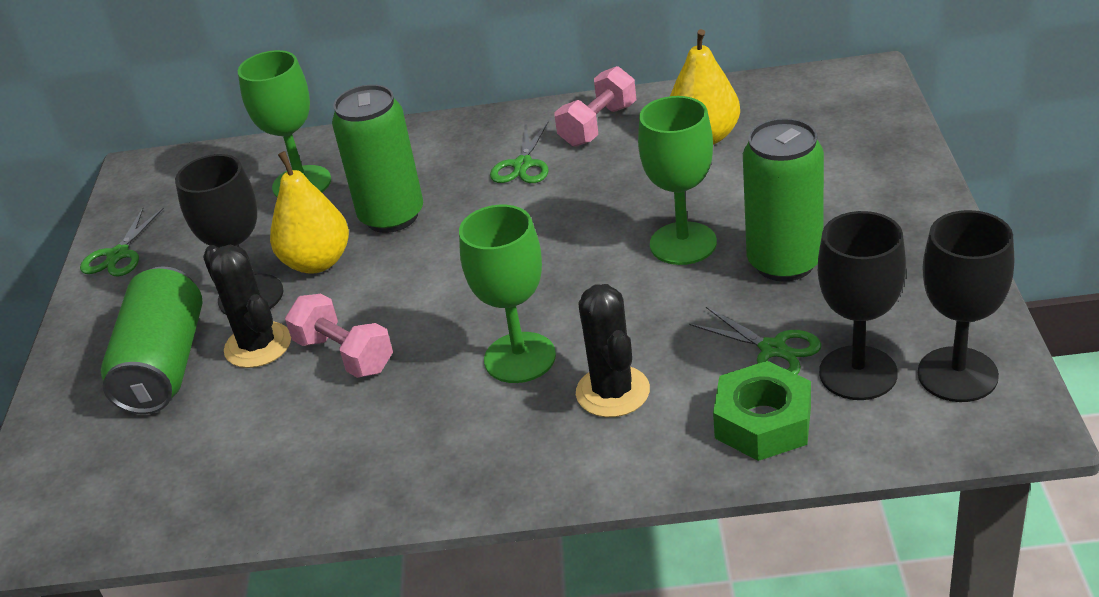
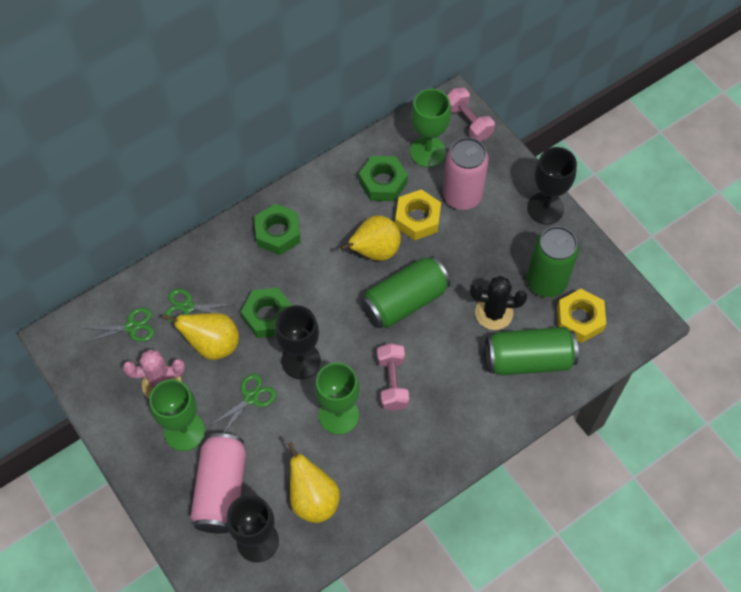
black cactus: [203,244,291,368] [576,284,650,417] = 2 -> [470,276,527,330] = 1
green nut: [713,361,811,461] = 1 -> [241,288,292,338] [254,204,300,255] [359,156,408,201] = 3
pink cactus: none = 0 -> [123,349,185,399] = 1
pink can: none = 0 -> [190,433,246,534] [443,137,489,210] = 2
yellow nut: none = 0 -> [395,189,441,240] [557,289,606,343] = 2
yellow pear: [270,151,349,274] [670,29,740,145] = 2 -> [162,313,239,360] [288,442,340,523] [340,215,401,261] = 3

